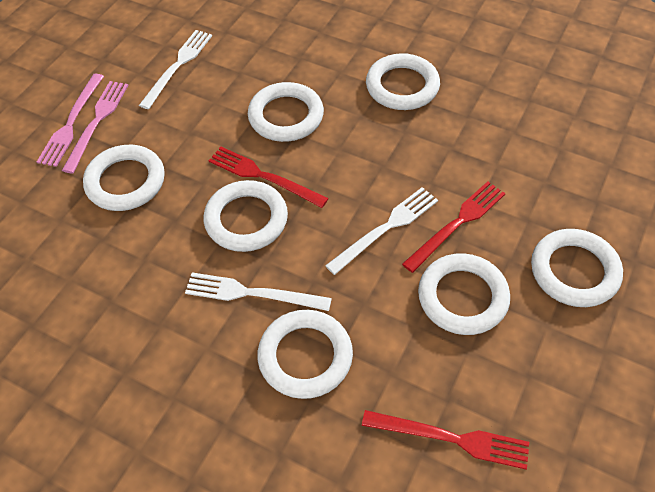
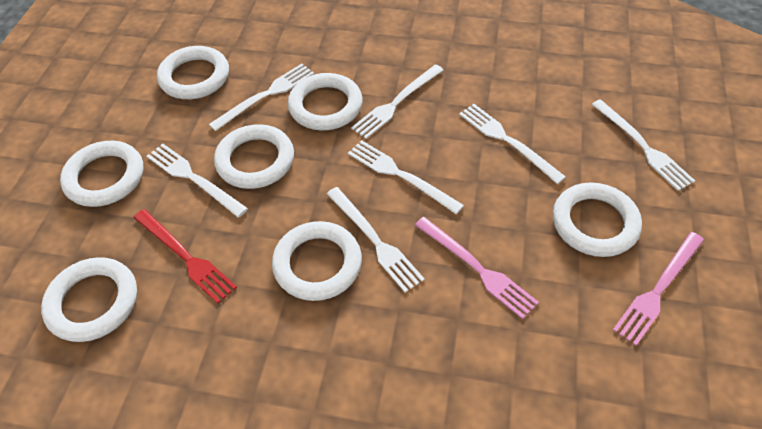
red fork: [209,147,329,208] [362,410,529,470] [402,181,506,273] = 3 -> [134,209,237,303] = 1
white fork: [139,30,212,109] [185,272,332,311] [325,187,438,275] = 3 -> [147,144,248,217] [209,64,314,131] [327,187,425,293] [348,140,464,214] [351,64,443,139] [459,104,566,184] [591,99,695,191] = 7

